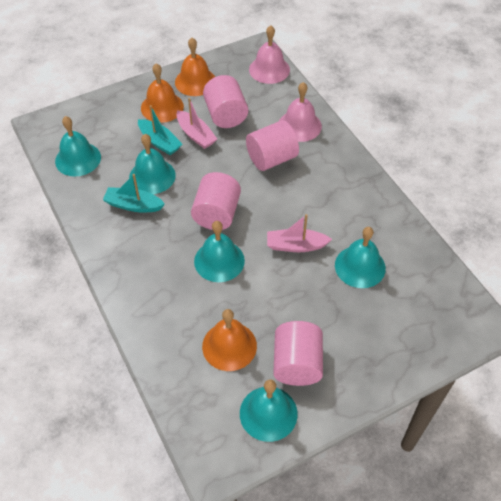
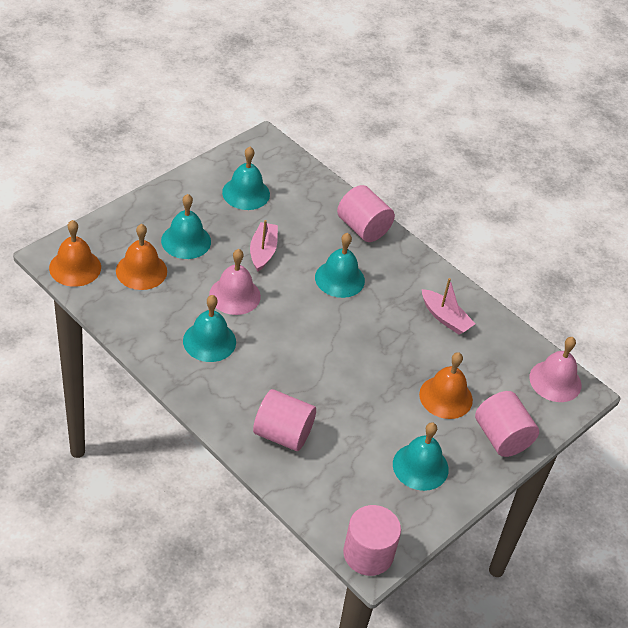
turquoise boat: [103,174,165,212] [138,105,182,155] = 2 -> none = 0

